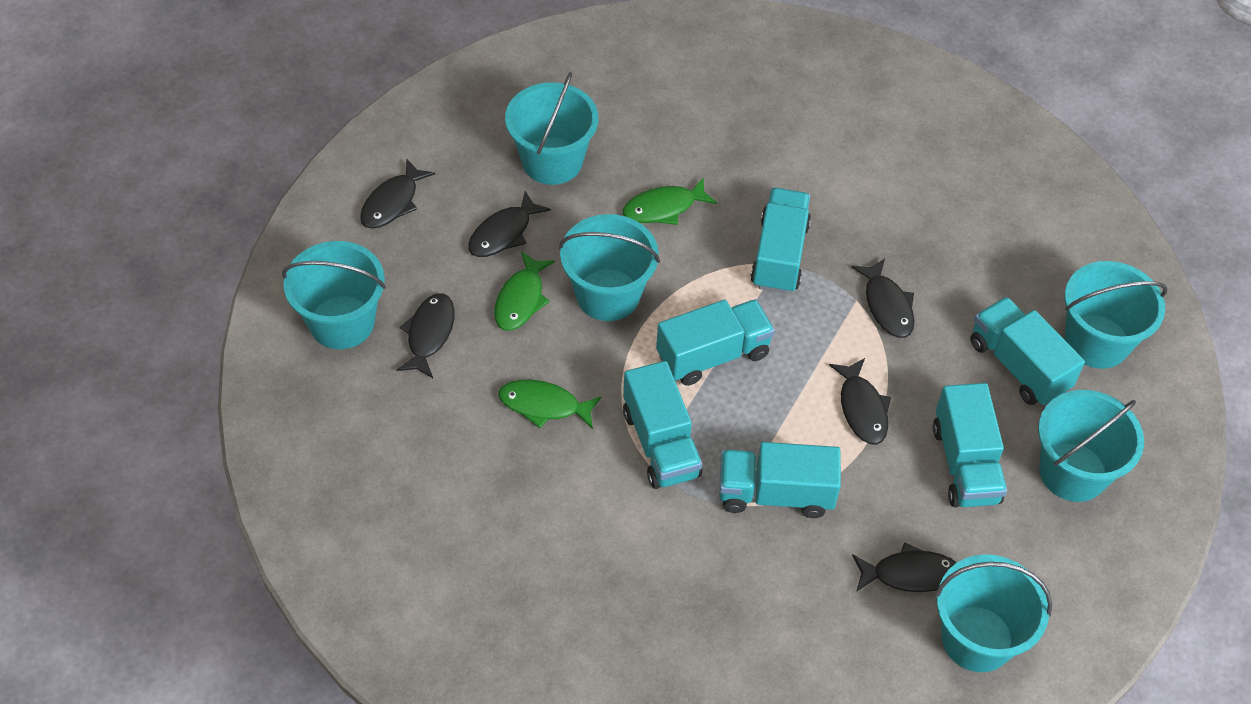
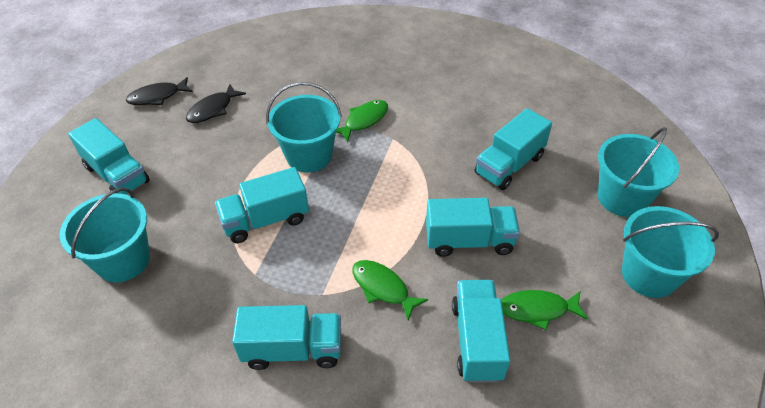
black fish: [360,158,435,229] [397,293,455,378] [468,191,551,257] [829,358,891,445] [851,258,914,338] [852,542,956,592] = 6 -> [126,77,193,105] [186,84,246,123] = 2
turquoise bucket: [282,241,386,349] [505,72,598,185] [559,214,660,321] [935,554,1052,672] [1038,390,1144,502] [1065,261,1167,369] = 6 -> [59,187,150,282] [266,82,342,173] [598,127,679,217] [622,206,719,298] = 4

